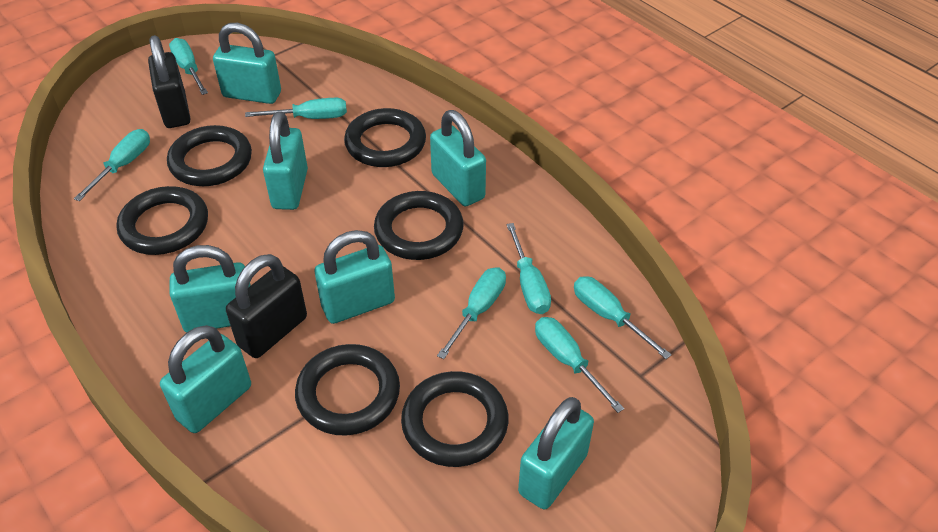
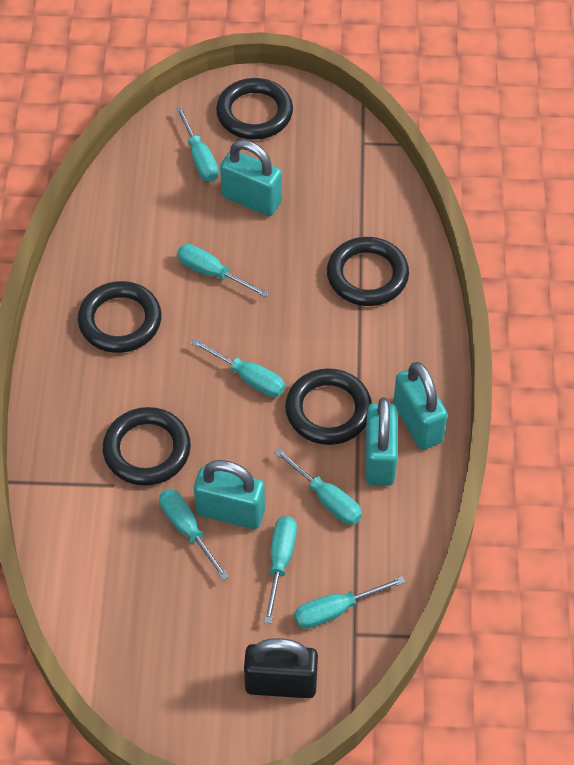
black padlock: [148,35,190,128] [226,254,307,358] = 2 -> [244,638,318,698] = 1
black ring: [117,186,208,255] [167,125,252,186] [295,344,400,436] [344,108,426,167] [374,191,464,260] [401,371,508,467] = 6 -> [78,281,162,353] [102,407,191,486] [216,78,293,140] [285,368,372,445] [327,237,409,306] = 5
turquoise padlock: [160,325,251,433] [169,245,251,332] [213,23,281,104] [263,111,308,210] [315,230,395,324] [430,110,486,206] [518,397,594,509] = 7 -> [194,460,265,529] [220,140,282,216] [366,397,398,486] [393,362,448,450] = 4

